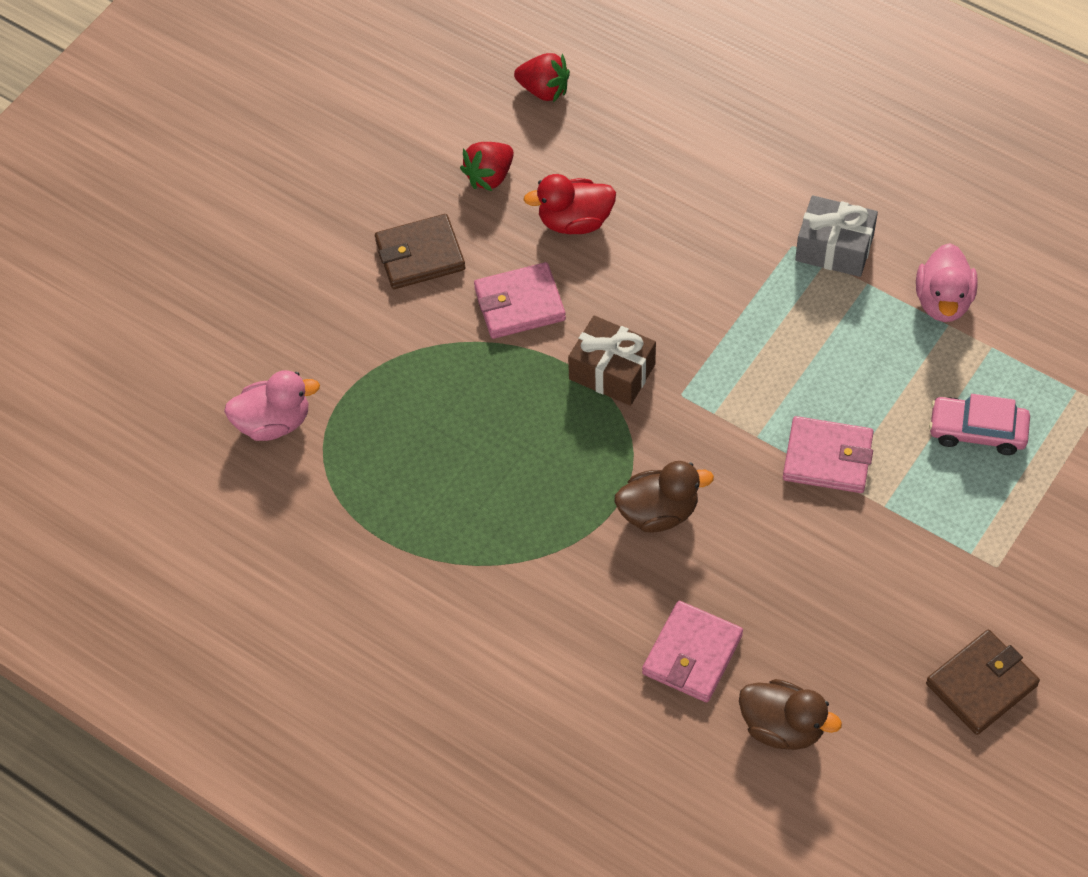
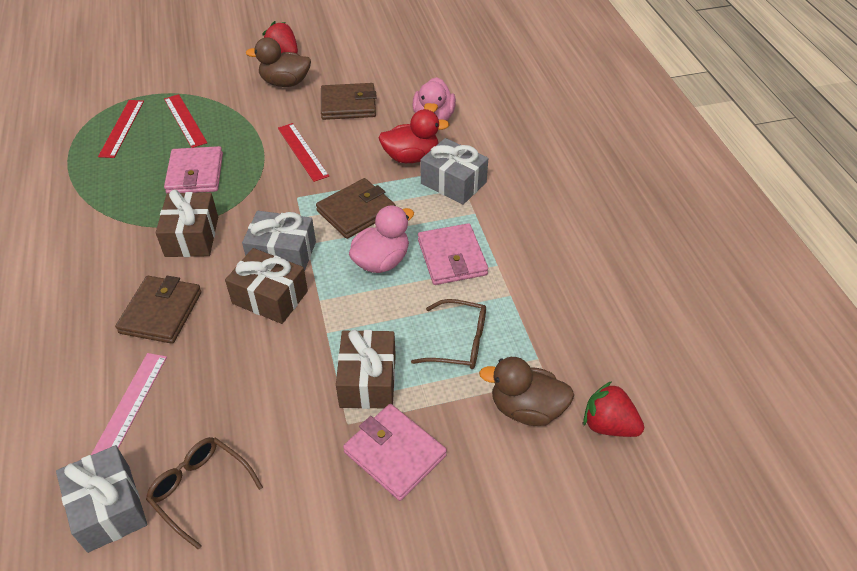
brown gift: [568,315,656,406] = 1 -> [156,190,218,257] [225,248,308,324] [336,330,396,409] = 3
brown glasses: none = 0 -> [146,437,263,550] [411,299,486,369] = 2
brown wallet: [375,214,465,289] [926,630,1040,735] = 2 -> [115,276,202,344] [316,178,396,239] [321,83,377,120] = 3
grey gift: [795,195,878,277] = 1 -> [56,445,147,553] [242,211,316,272] [420,138,488,205] = 3
pink car: [929,394,1030,455] = 1 -> none = 0
pink ruler: none = 0 -> [91,353,167,455] = 1
red ruler: none = 0 -> [98,100,144,158] [164,94,207,148] [278,123,329,182] = 3

